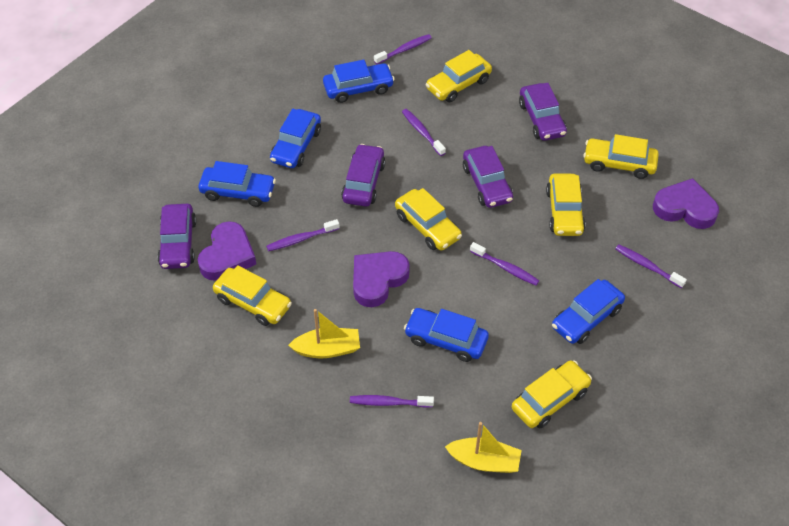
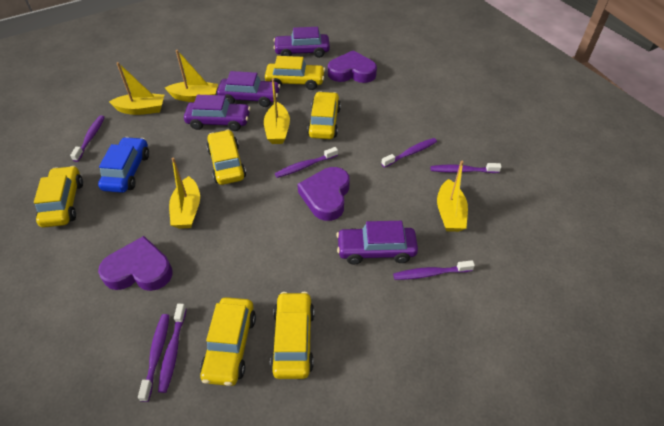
blue car: [199,161,276,207] [270,109,321,168] [323,60,395,103] [404,308,489,362] [552,279,625,344] = 5 -> [98,137,149,193] = 1
purple toothbrush: [266,219,339,252] [350,395,434,408] [374,34,432,64] [402,109,446,156] [470,242,539,286] [615,244,687,288] = 6 -> [70,115,105,162] [138,314,169,402] [158,304,187,393] [275,147,338,178] [381,138,437,168] [393,260,475,280] [430,163,501,173] = 7
yellow boat: [288,309,360,358] [445,422,521,473] = 2 -> [109,62,164,115] [165,50,218,102] [169,158,200,229] [264,78,290,144] [437,161,468,232] = 5

